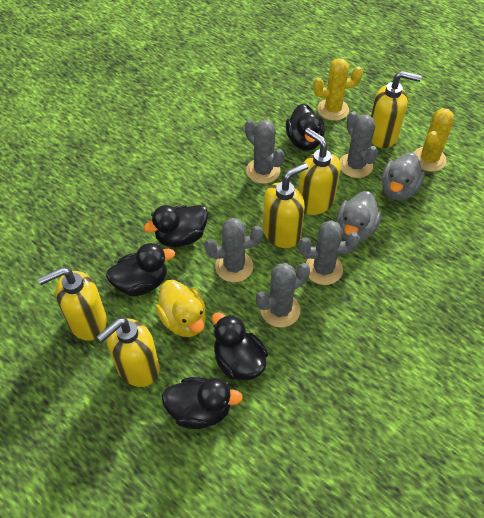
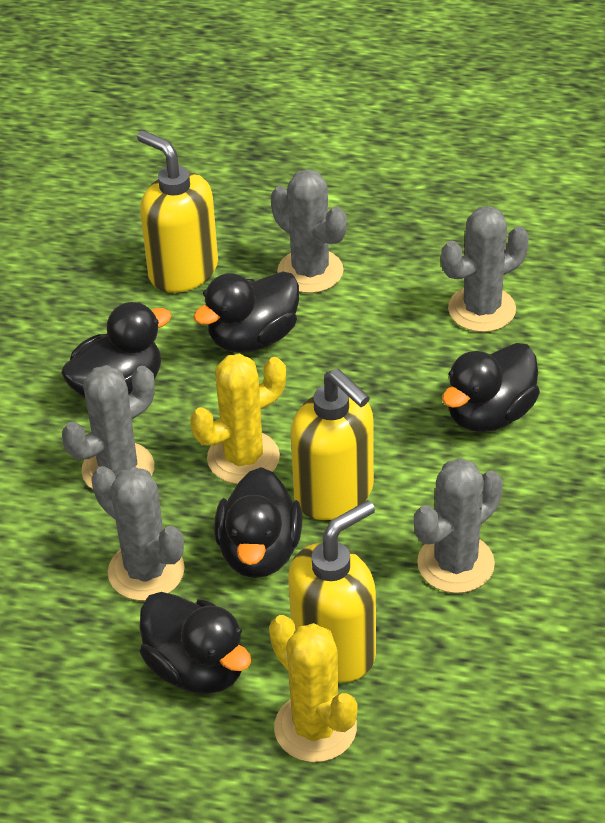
grey duck: [337,191,381,242] [381,152,425,201] = 2 -> none = 0
yellow duck: [155,280,206,337] = 1 -> none = 0
yellow soap dispenser: [38,267,107,340] [97,318,160,387] [263,163,308,248] [298,128,341,215] [371,71,422,148] = 5 -> [137,130,218,293] [288,500,376,682] [291,369,374,520] = 3

